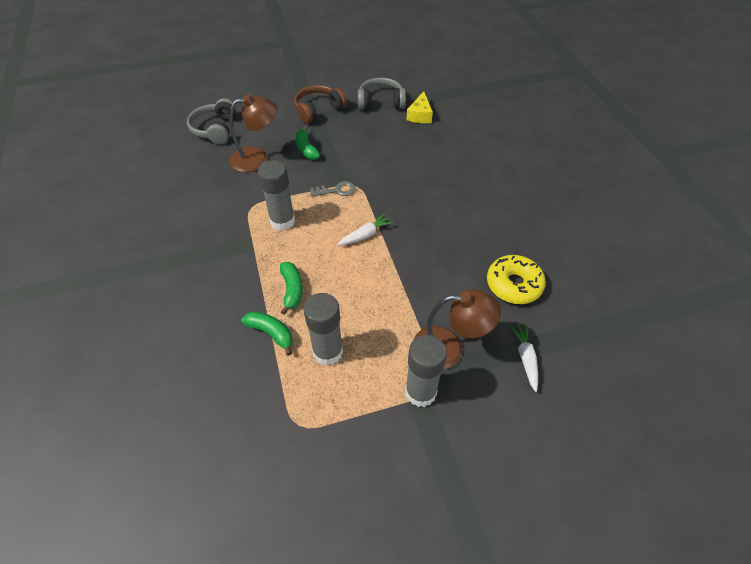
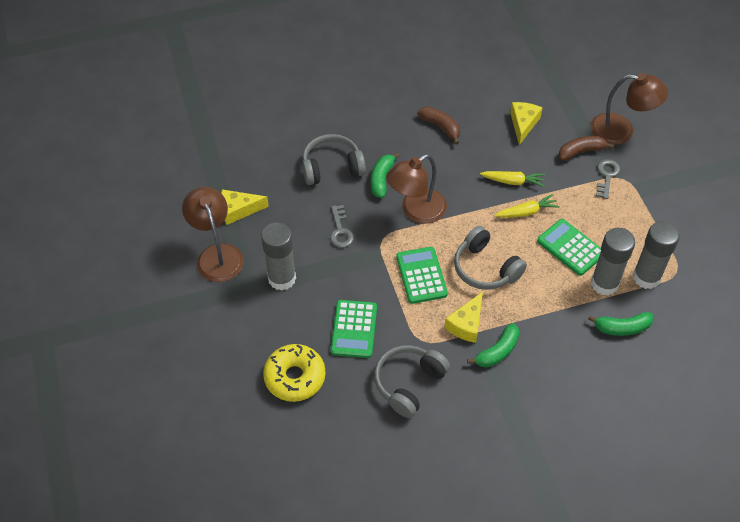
brown banana: none = 0 -> [417,107,460,145] [558,136,614,161] = 2
brown headphones: [294,85,347,124] = 1 -> none = 0
brown lamp: [229,94,277,172] [413,289,501,370] = 2 -> [182,187,244,282] [386,154,447,224] [590,73,668,145] = 3
green calculator: none = 0 -> [331,300,377,358] [396,247,448,304] [537,219,601,276] = 3
grey headphones: [187,98,237,144] [358,78,406,110] = 2 -> [302,134,366,185] [374,345,450,418] [454,226,527,290] = 3
grey key: [310,181,356,196] = 1 -> [330,205,354,248] [596,159,620,199] = 2
white carrot: [337,213,394,245] [509,324,538,392] = 2 -> none = 0
yellow carrot: none = 0 -> [480,171,545,187] [495,194,560,217] = 2
yellow cheese: [406,91,433,123] = 1 -> [221,189,269,225] [444,292,483,343] [510,102,542,145] = 3

